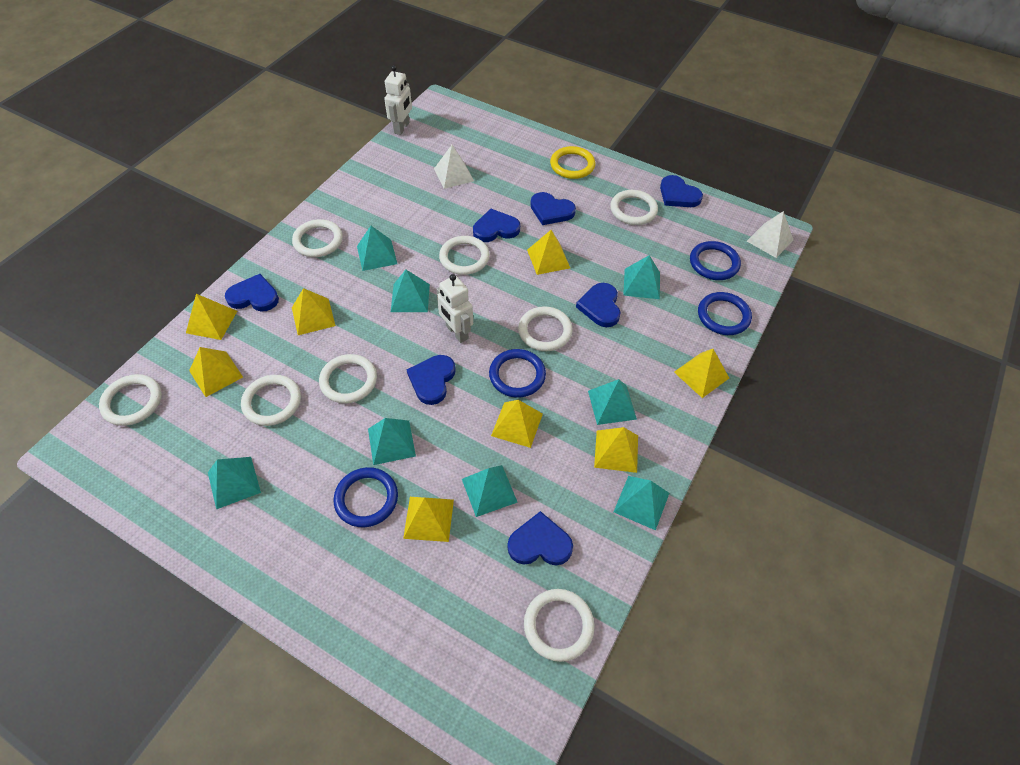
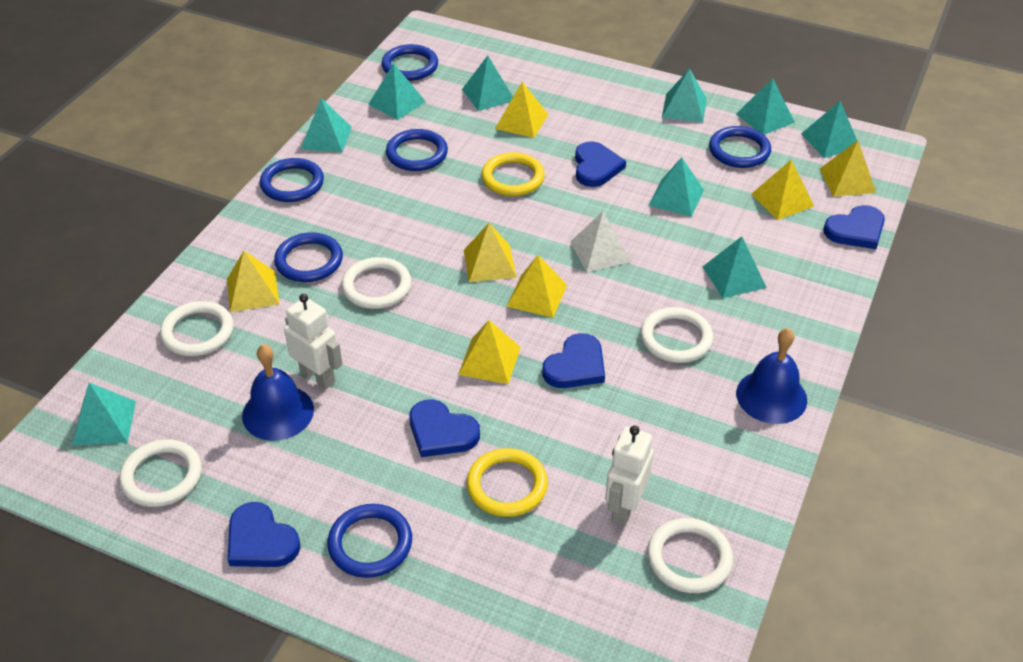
blue bell: none = 0 -> [242,344,314,441] [736,328,807,424] = 2
blue heart: [225,274,279,311] [407,355,456,405] [473,209,520,242] [507,511,573,565] [530,192,576,225] [576,283,621,327] [660,175,703,207] = 7 -> [228,502,301,567] [410,399,480,457] [542,333,605,388] [575,141,626,187] [823,205,885,249] = 5
blue ring: [334,467,398,527] [489,349,546,398] [690,241,741,280] [698,292,752,335] = 4 -> [260,158,324,202] [274,232,343,282] [327,504,412,578] [381,44,438,81] [386,129,448,171] [709,126,771,168] = 6
turquoise pyramid: [208,457,261,509] [357,226,397,271] [368,418,416,465] [391,270,430,312] [462,465,518,517] [588,379,637,425] [614,476,669,531] [623,255,660,299] = 8 -> [73,382,136,445] [301,98,352,153] [368,63,426,120] [462,56,513,111] [648,157,704,217] [662,68,707,123] [703,236,767,298] [736,78,795,135] [801,101,857,158] = 9
white pyramid: [434,145,474,189] [747,211,793,258] = 2 -> [570,211,631,272] = 1
white ring: [99,374,162,426] [241,375,301,426] [292,219,343,257] [319,354,377,403] [439,236,490,275] [518,306,573,351] [524,589,595,662] [610,190,658,225] = 8 -> [119,439,202,507] [160,301,234,356] [342,257,411,309] [640,307,713,363] [647,518,733,593] = 5
yellow pyramid: [186,294,237,340] [189,347,243,397] [292,288,336,335] [403,497,454,542] [491,400,543,448] [527,230,570,275] [594,427,638,473] [674,349,729,398] = 8 -> [227,251,279,312] [458,320,521,384] [464,223,517,282] [495,82,548,138] [506,255,567,318] [752,160,814,220] [820,140,876,197] = 7
yellow ring: [550,146,595,179] = 1 -> [467,448,548,517] [481,152,545,196] = 2

